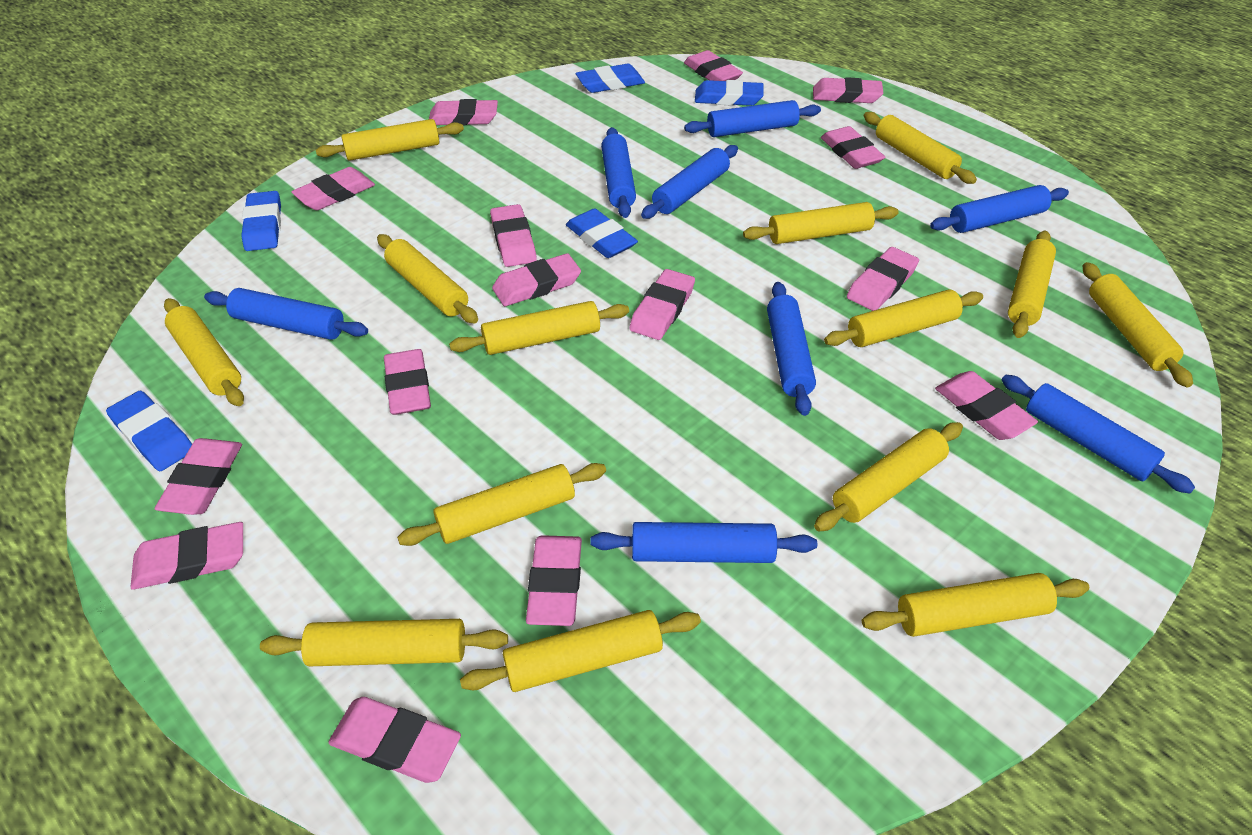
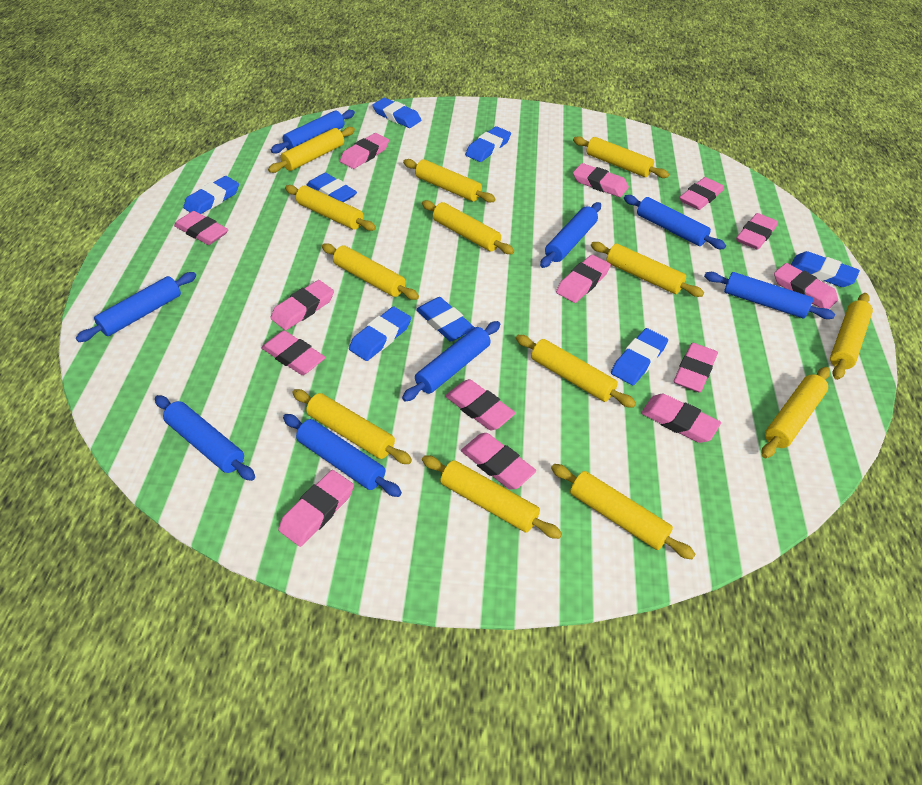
blue eraser: [106,391,192,471] [241,191,281,251] [566,208,638,258] [576,64,645,93] [695,80,763,106] = 5 -> [183,176,239,214] [307,173,357,202] [349,306,411,361] [372,98,421,128] [416,297,474,341] [465,126,511,162] [611,328,668,385] [791,251,860,287] = 8
pink eraser: [131,522,243,590] [154,438,242,515] [291,167,375,210] [328,697,461,783] [384,349,431,415] [429,99,498,126] [490,204,537,267] [492,253,581,306] [526,535,582,626] [629,269,695,340] [684,50,743,81] [813,77,883,103] [821,126,885,169] [847,247,919,311] [935,371,1038,440] = 15 -> [174,211,228,245] [261,330,326,375] [270,280,334,330] [278,470,354,547] [340,133,389,169] [445,379,516,430] [461,433,536,490] [556,255,611,303] [573,163,629,197] [641,394,721,443] [674,343,718,393] [679,177,724,210] [736,213,778,250] [774,263,838,309] = 14
yellow rolling pin: [164,298,244,406] [260,619,508,666] [316,119,464,161] [377,234,478,324] [397,463,606,546] [449,301,629,355] [460,610,701,692] [743,202,899,244] [814,422,963,531] [824,290,983,347] [862,573,1089,637] [864,112,977,184] [1008,231,1056,338] [1083,262,1193,387] = 14 -> [268,127,355,173] [285,185,376,231] [292,389,412,464] [322,243,419,300] [403,159,496,203] [422,200,514,254] [422,455,562,539] [516,335,636,408] [551,464,696,559] [573,136,669,178] [591,242,704,297] [762,367,830,458] [830,293,873,380] = 13

